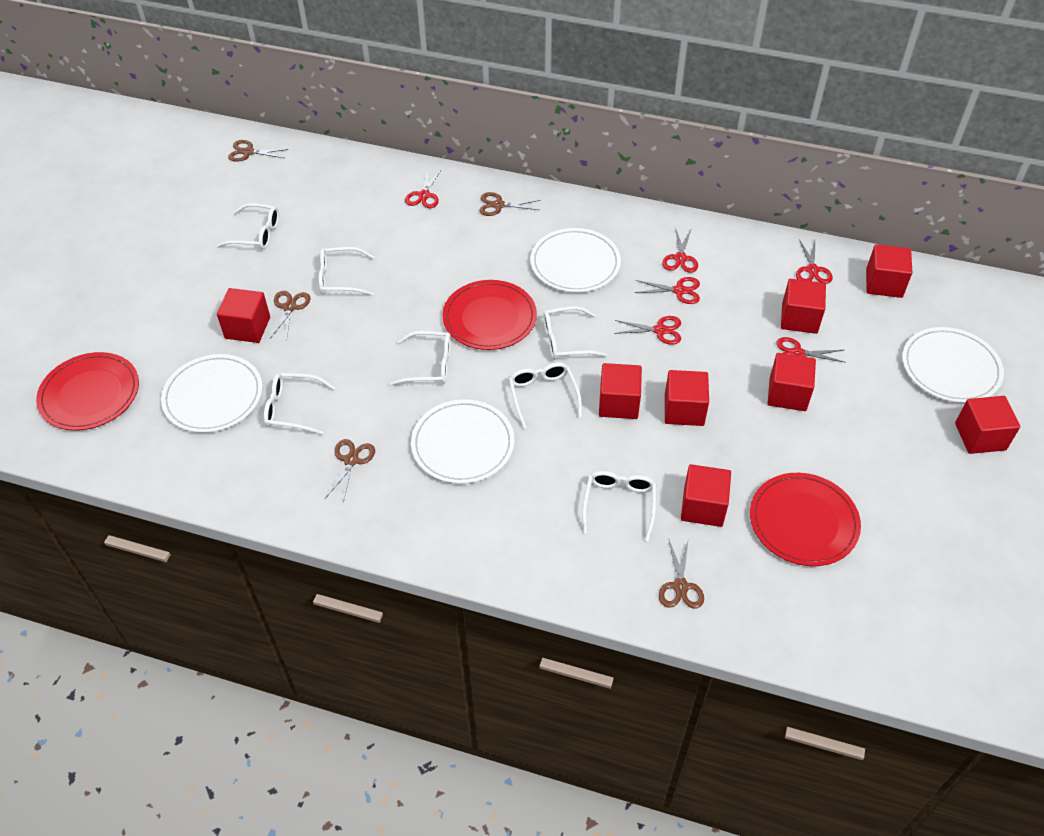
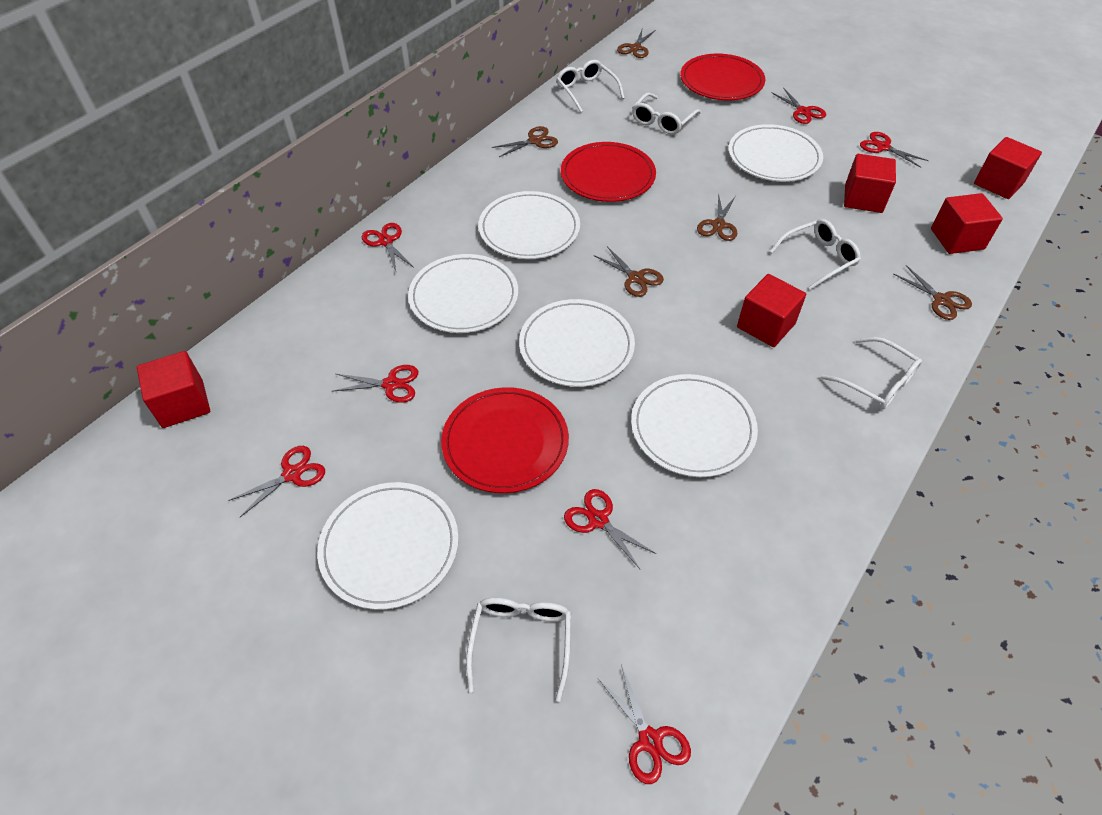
red cube: [217,288,270,343] [599,363,642,419] [665,370,709,426] [681,464,731,527] [767,353,816,411] [781,279,826,334] [866,244,912,298] [955,396,1020,454] = 8 -> [137,351,210,428] [737,274,806,347] [844,154,896,213] [931,193,1003,254] [974,137,1042,199] = 5
red scissors: [405,168,442,208] [614,316,681,345] [635,277,700,304] [662,230,698,273] [776,337,846,363] [796,239,833,284] = 6 -> [228,446,325,517] [332,365,418,403] [362,223,414,271] [564,489,657,569] [598,665,691,784] [771,87,826,124] [860,132,929,168] = 7
white glasses: [216,203,279,249] [264,373,335,435] [319,247,375,296] [390,331,451,386] [509,362,582,429] [543,306,607,360] [582,471,656,541] = 7 -> [466,597,571,702] [556,60,625,113] [632,93,701,135] [770,219,861,290] [821,337,922,410] = 5
white plate: [161,354,263,433] [411,399,514,484] [530,228,621,293] [902,327,1004,403] = 4 -> [317,482,459,610] [408,254,518,333] [478,191,580,259] [519,299,635,387] [631,374,758,477] [729,124,823,182] = 6

